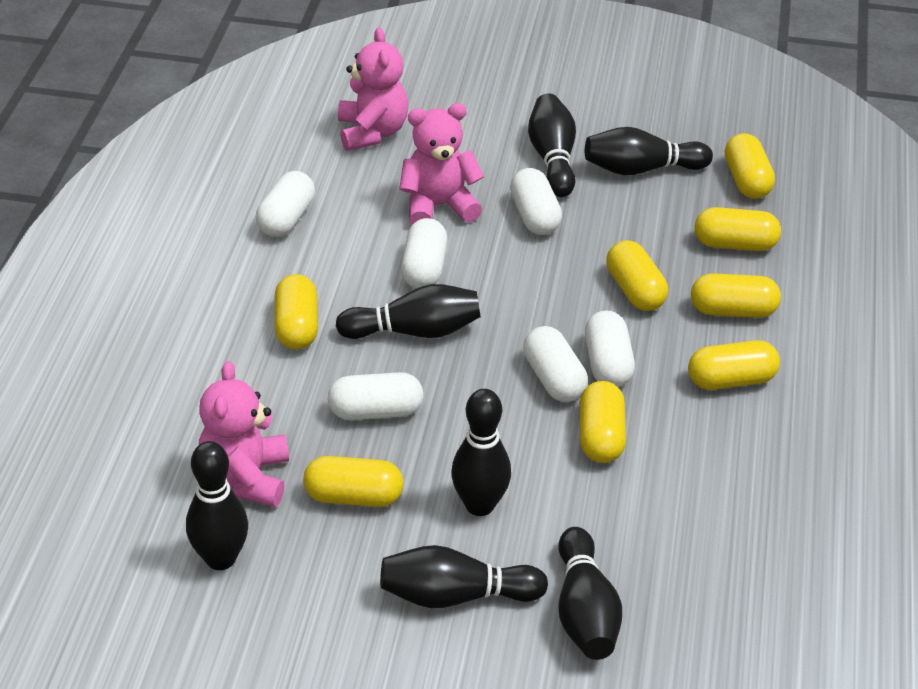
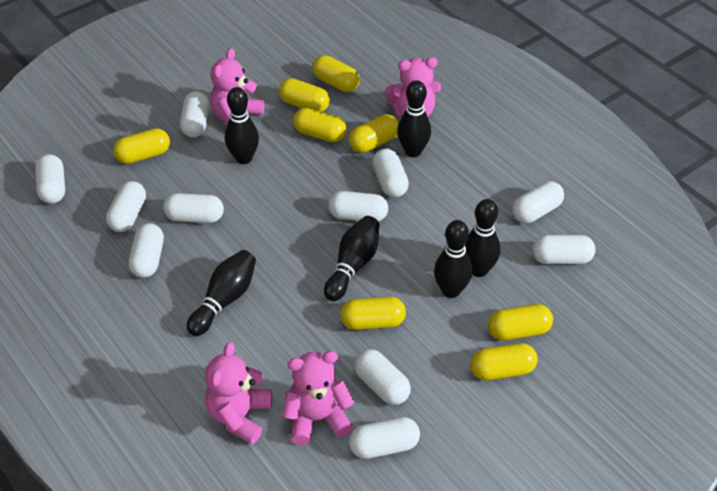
black bowling pin: [186,441,248,570] [336,284,481,339] [380,545,548,608] [451,389,511,516] [528,93,576,197] [558,527,622,660] [585,127,713,175] = 7 -> [187,250,256,336] [225,87,259,164] [324,216,380,301] [397,80,431,157] [434,220,472,298] [465,199,500,277] = 6
pink teddy bear: [199,361,289,507] [338,27,408,151] [399,103,484,226] = 3 -> [205,342,272,444] [211,48,264,126] [282,351,355,445] [385,57,441,117] = 4
white capsule: [256,171,315,237] [328,372,423,420] [401,218,447,289] [510,168,562,235] [523,326,588,402] [585,310,635,387] = 6 -> [35,154,65,204] [106,181,146,232] [128,223,164,278] [163,193,224,223] [180,91,209,137] [328,191,388,221] [349,417,420,459] [354,349,411,405] [372,149,409,197] [512,181,564,223] [532,235,595,264] = 11

